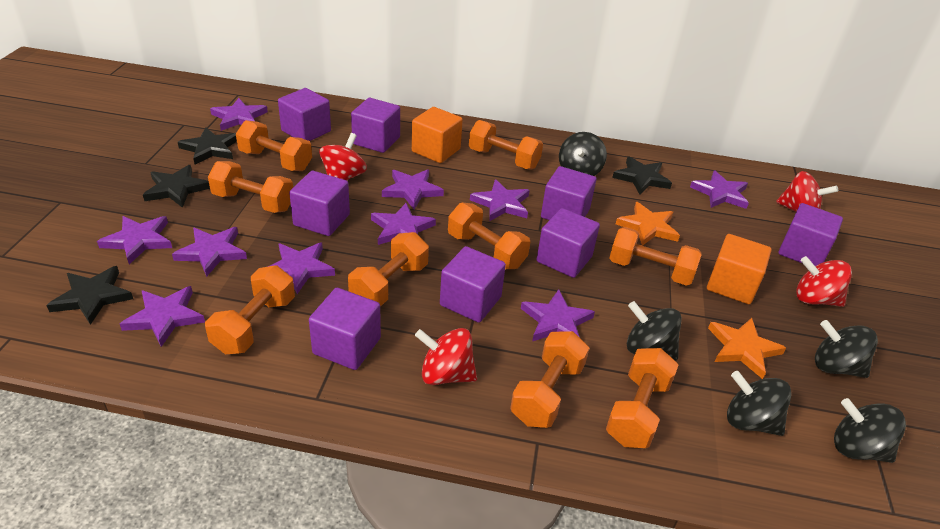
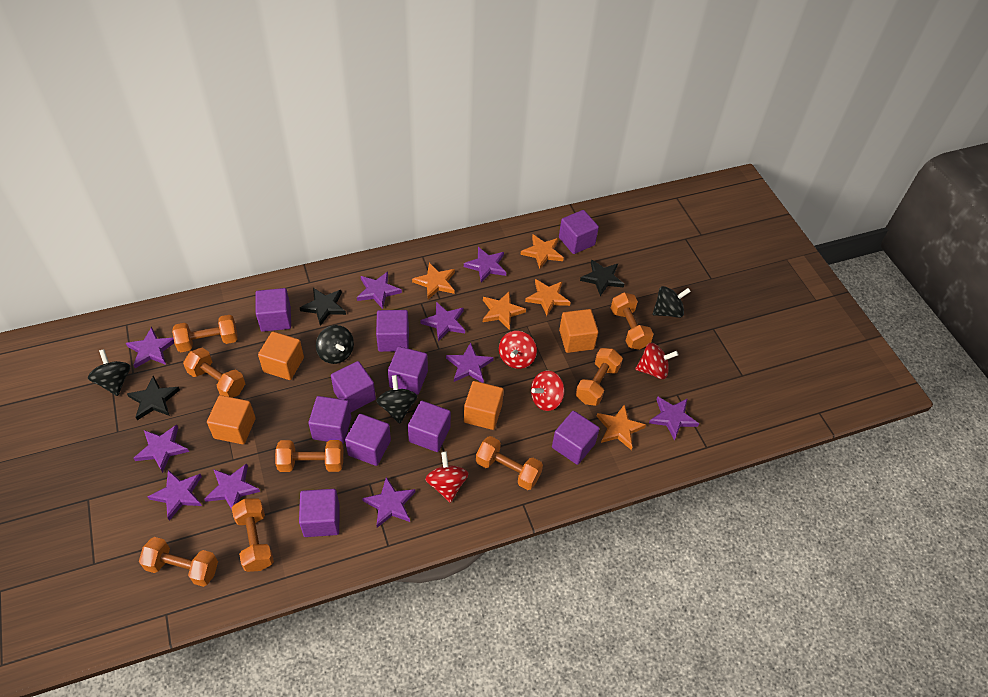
black spinning top: [559,132,607,176] [627,301,682,361] [727,371,792,436] [815,320,878,378] [834,398,906,463] = 5 -> [88,349,130,396] [316,325,354,364] [376,375,417,424] [653,286,691,318] = 4
black star: [46,266,133,325] [143,165,210,208] [178,127,237,164] [612,156,672,194] = 4 -> [127,376,180,420] [300,288,346,326] [580,259,624,296] = 3
orange cube: [412,107,463,163] [707,234,772,304] = 2 -> [207,395,256,444] [258,332,304,380] [464,381,504,430] [559,309,598,353] = 4
orange dumbbell: [205,265,295,354] [208,161,293,213] [236,120,312,171] [348,232,429,307] [448,202,530,269] [469,120,543,170] [510,331,589,428] [606,348,679,448] [610,227,702,286] = 9 -> [139,537,218,587] [172,315,237,352] [183,348,245,398] [232,498,274,572] [275,440,343,472] [476,436,543,490] [576,348,623,406] [611,292,654,350] = 8
orange star: [616,202,680,246] [708,318,786,379] = 2 -> [412,263,455,299] [483,291,526,330] [520,234,564,269] [525,279,571,316] [597,404,646,450] = 5
purple cube: [278,88,331,141] [289,171,350,236] [309,288,381,370] [351,98,400,153] [440,246,506,323] [537,208,600,278] [541,166,596,220] [778,203,843,266] = 8 -> [256,288,291,332] [299,489,340,537] [308,396,351,444] [331,361,376,412] [345,414,391,466] [376,310,409,352] [388,346,428,394] [408,401,451,452] [552,411,600,465] [559,210,599,254] = 10

